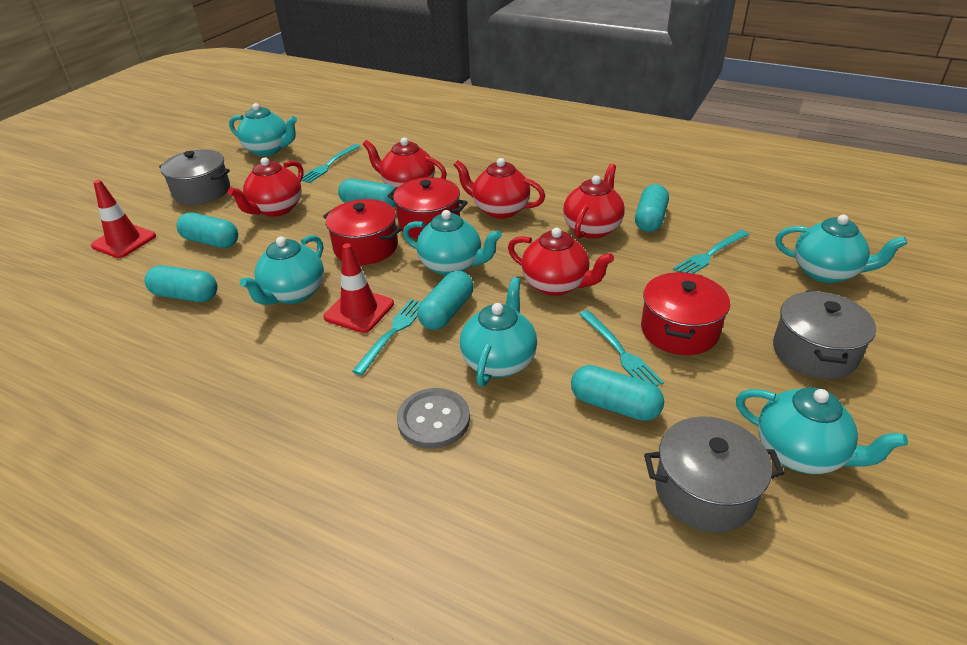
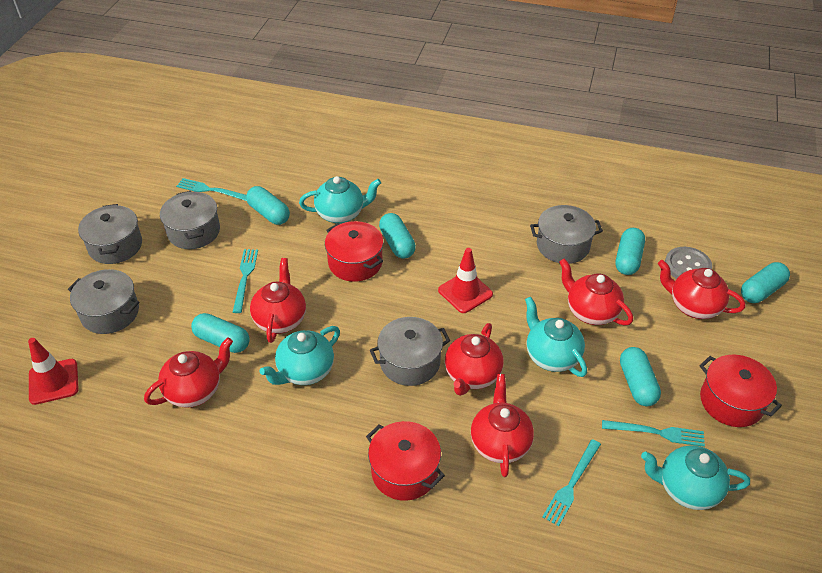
grey pot: [159,150,230,205] [644,416,784,533] [773,290,876,379] = 3 -> [68,269,139,334] [78,204,142,264] [160,191,220,249] [370,317,450,386] [530,205,603,264] = 5
red teapot: [228,157,303,217] [363,138,447,188] [454,158,545,219] [508,228,614,296] [563,164,625,239] = 5 -> [144,337,233,408] [250,258,306,343] [445,323,503,396] [471,374,534,477] [559,258,633,325] [658,260,745,319] = 6
turquoise teapot: [229,103,297,156] [240,235,324,305] [403,210,502,276] [460,277,537,386] [736,387,908,474] [775,214,907,283] = 6 -> [259,326,340,385] [299,176,381,224] [525,297,587,377] [641,446,750,510] = 4

